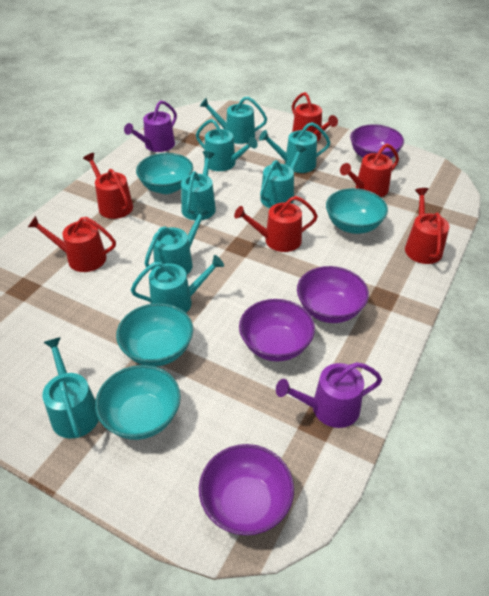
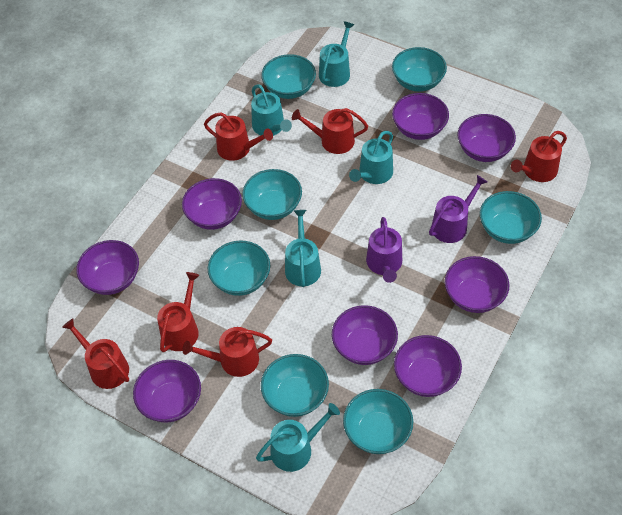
purple bowl: [199,444,294,536] [239,299,315,362] [297,266,369,323] [350,124,404,158] = 4 -> [76,240,139,295] [133,360,201,423] [182,178,242,230] [332,305,398,365] [392,93,449,140] [394,335,462,397] [445,256,509,313] [457,114,516,162] = 8
turquoise bowl: [95,365,181,440] [116,303,193,367] [136,153,193,194] [326,188,388,234] = 4 -> [208,240,270,296] [242,169,302,220] [261,54,316,99] [261,354,329,417] [343,389,413,454] [392,47,447,92] [480,191,542,244] = 7
turquoise watering can: [42,337,99,439] [131,255,224,313] [144,206,209,275] [181,151,216,220] [196,119,258,171] [200,97,267,144] [259,122,331,173] [260,144,307,208] = 8 -> [251,84,292,136] [256,403,340,472] [285,210,321,287] [319,21,354,87] [349,131,393,184] = 5

